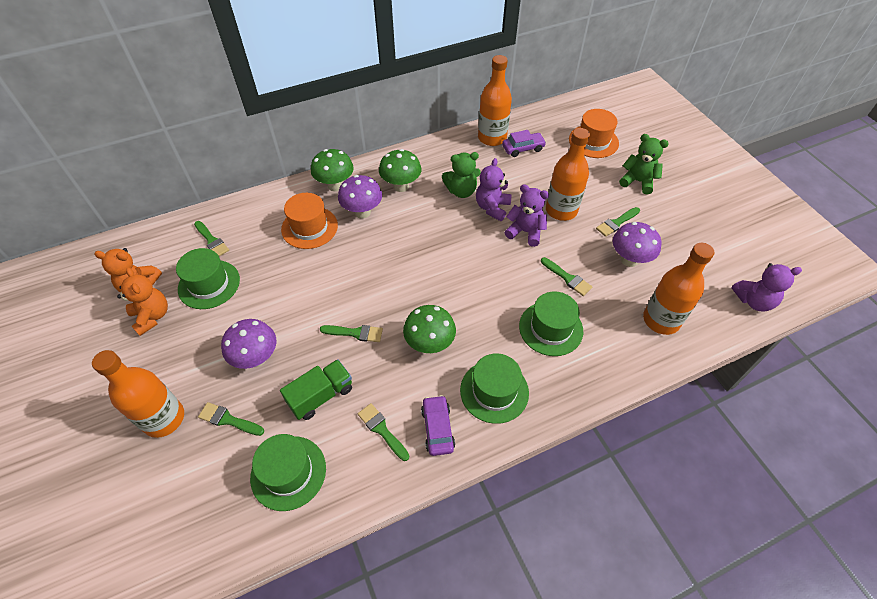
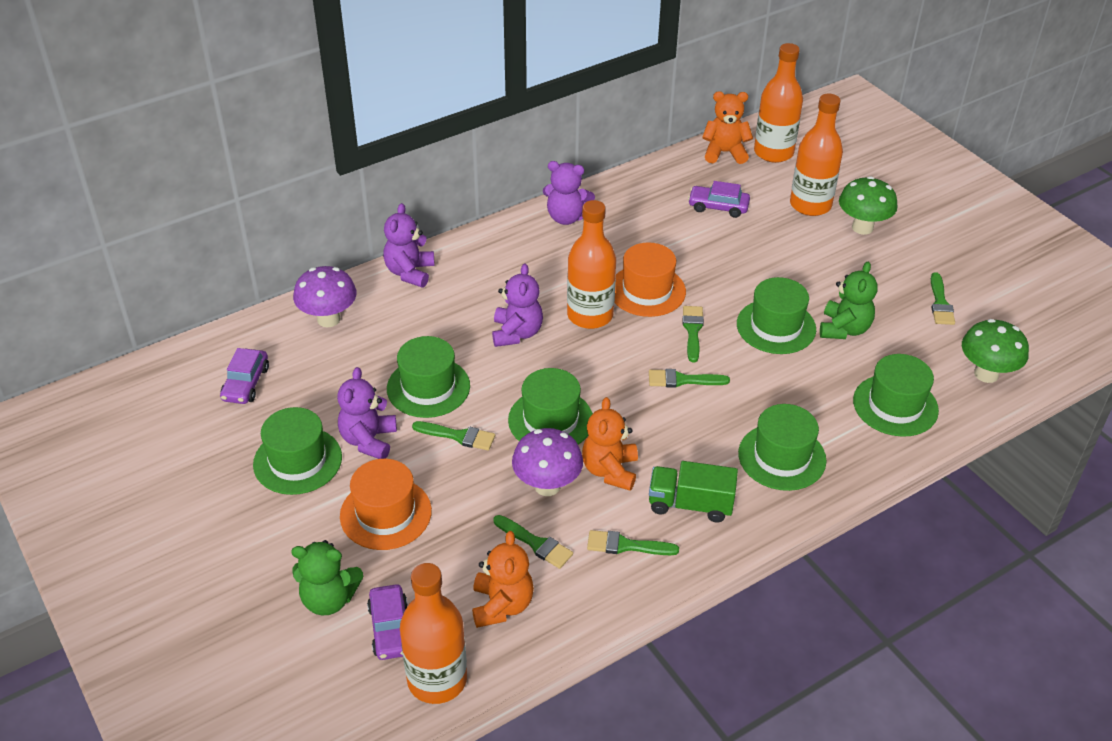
green hat: [176,248,240,309] [250,434,326,511] [460,353,529,424] [519,291,583,356] = 4 -> [253,407,342,495] [387,336,470,418] [508,368,593,444] [737,277,816,354] [738,404,827,491] [853,354,939,437] = 6
green mushroom: [311,149,354,191] [379,149,421,192] [403,305,456,353] = 3 -> [839,176,897,235] [962,319,1029,383] = 2
orange teddy bear: [94,248,162,293] [117,268,168,336] = 2 -> [472,531,534,628] [582,397,638,491] [702,91,753,164] = 3
purple car: [421,395,455,456] [502,130,546,157] = 2 -> [220,348,269,404] [367,584,408,660] [688,181,750,218] = 3
purple mushroom: [221,319,276,369] [338,175,382,219] [612,222,661,267] = 3 -> [293,266,357,327] [512,428,583,496] = 2
purple teddy bear: [476,158,511,221] [505,184,549,247] [732,263,802,312] = 3 -> [337,367,397,459] [383,203,434,287] [492,264,543,347] [543,161,595,225] = 4

